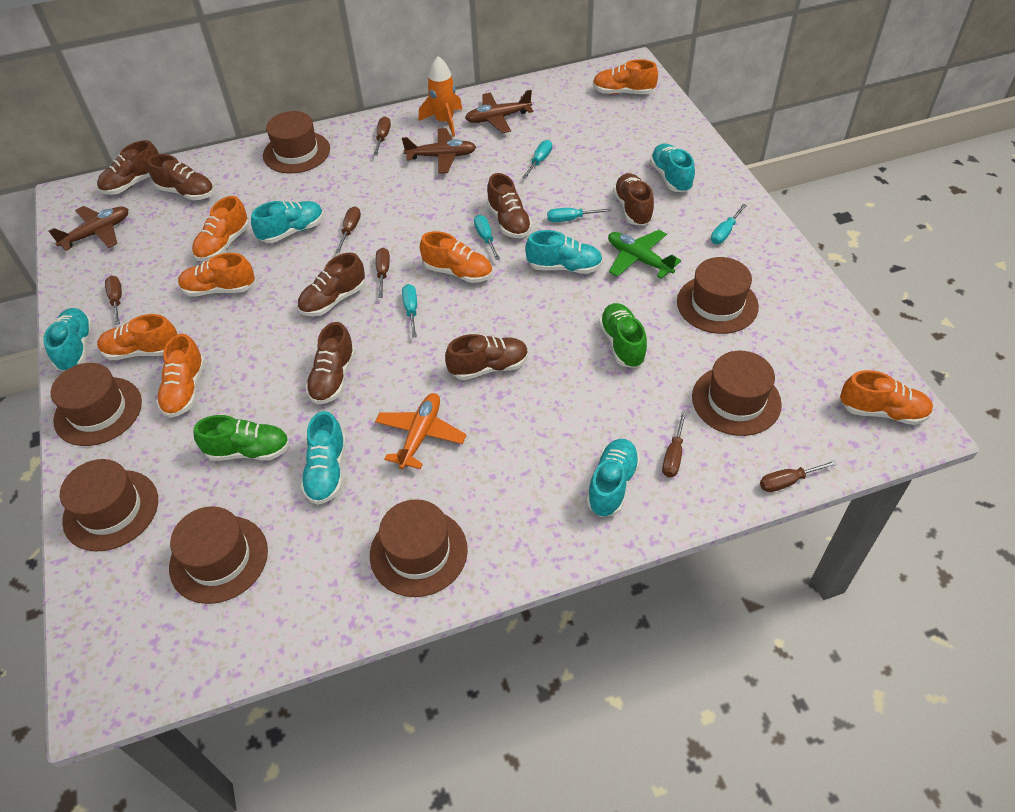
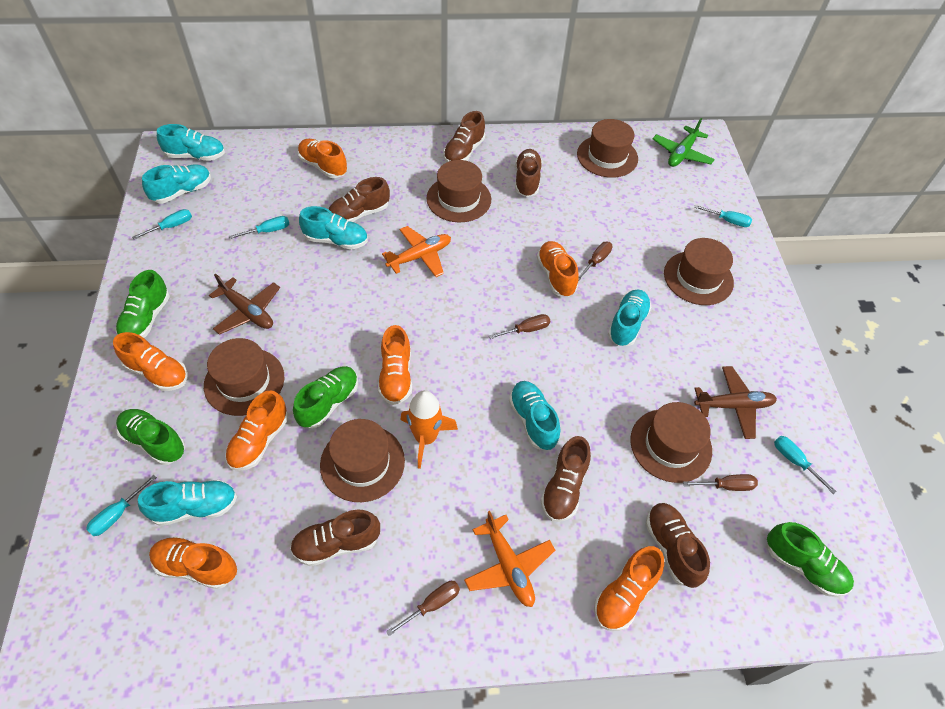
brown hat: [51,363,142,446] [60,459,158,552] [169,506,268,604] [263,111,330,174] [370,499,468,597] [677,257,759,334] [692,351,782,436] = 7 -> [204,338,284,416] [320,419,405,502] [426,160,491,222] [577,119,638,178] [630,402,712,483] [664,238,734,305] = 6
brown plane: [49,206,128,251] [402,128,476,174] [465,90,533,133] = 3 -> [209,274,280,335] [694,366,777,439] = 2
brown screwdriver: [105,276,122,325] [336,207,361,253] [374,116,391,155] [376,248,390,298] [662,411,687,477] [760,460,837,492] = 6 -> [386,581,460,636] [489,314,550,339] [578,242,612,281] [683,474,758,491] = 4
brown shoe: [97,140,159,195] [147,154,214,200] [297,253,365,316] [305,322,355,404] [445,334,528,380] [487,173,532,238] [613,173,654,226] = 7 -> [290,510,380,566] [329,177,390,222] [443,111,485,162] [515,149,542,197] [541,436,591,522] [645,503,710,588] = 6
green shoe: [194,415,290,461] [599,303,647,368] = 2 -> [116,270,170,338] [116,409,185,465] [293,366,358,428] [767,522,854,597] = 4
orange plane: [375,393,467,469] = 1 -> [382,226,451,277] [464,511,555,607] = 2

